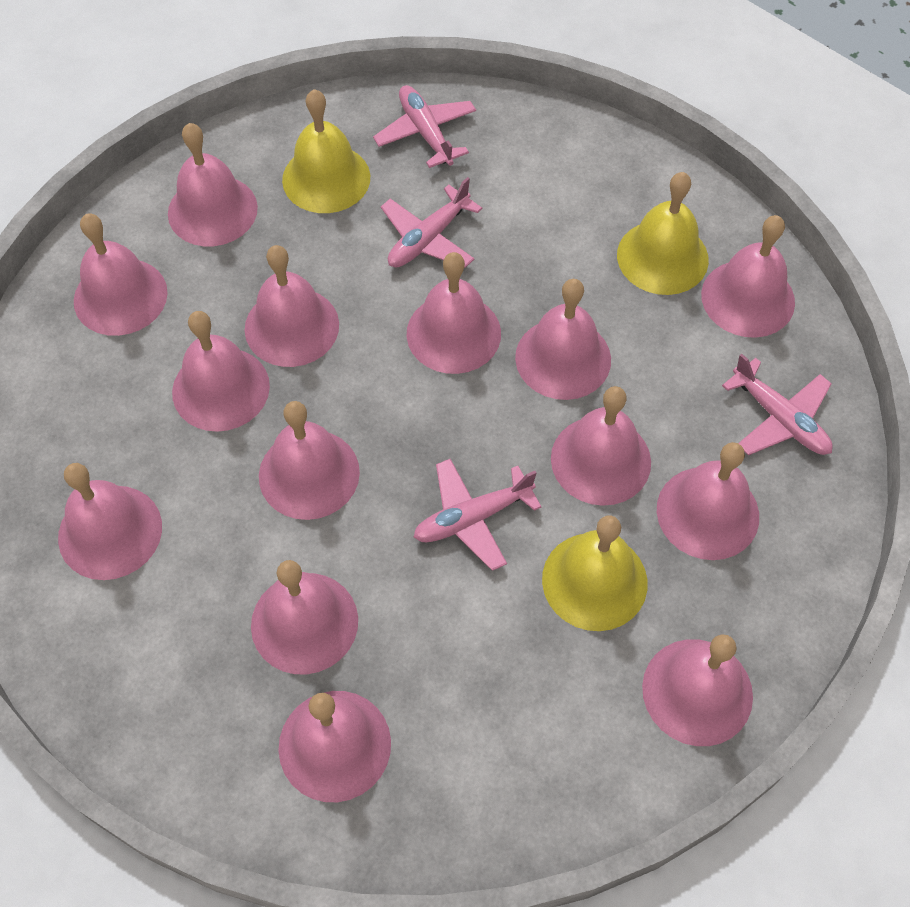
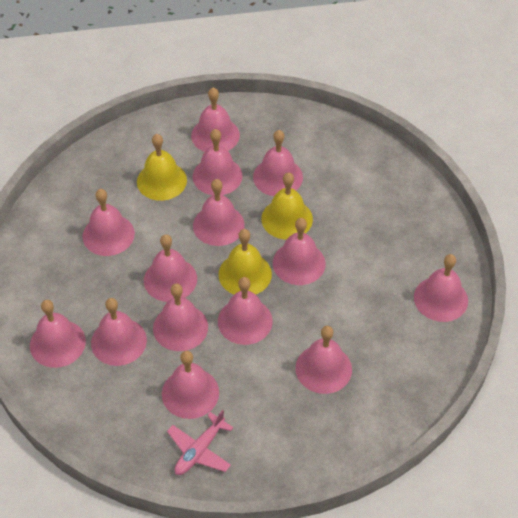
pink plane: [373,85,476,168] [381,177,482,268] [413,459,542,571] [722,354,833,455] = 4 -> [167,410,234,475] = 1

